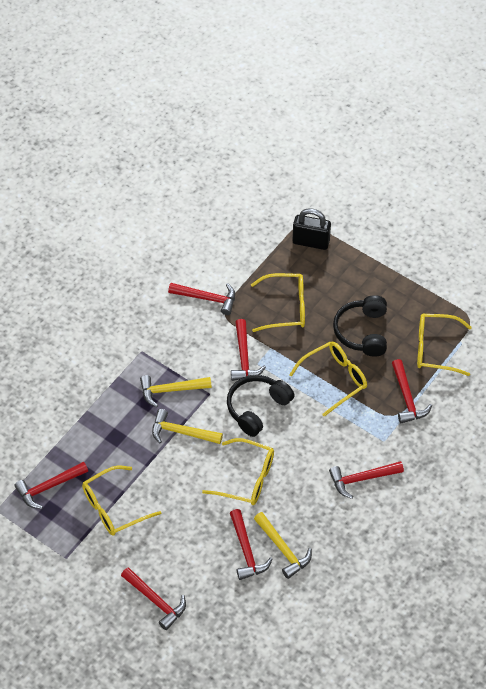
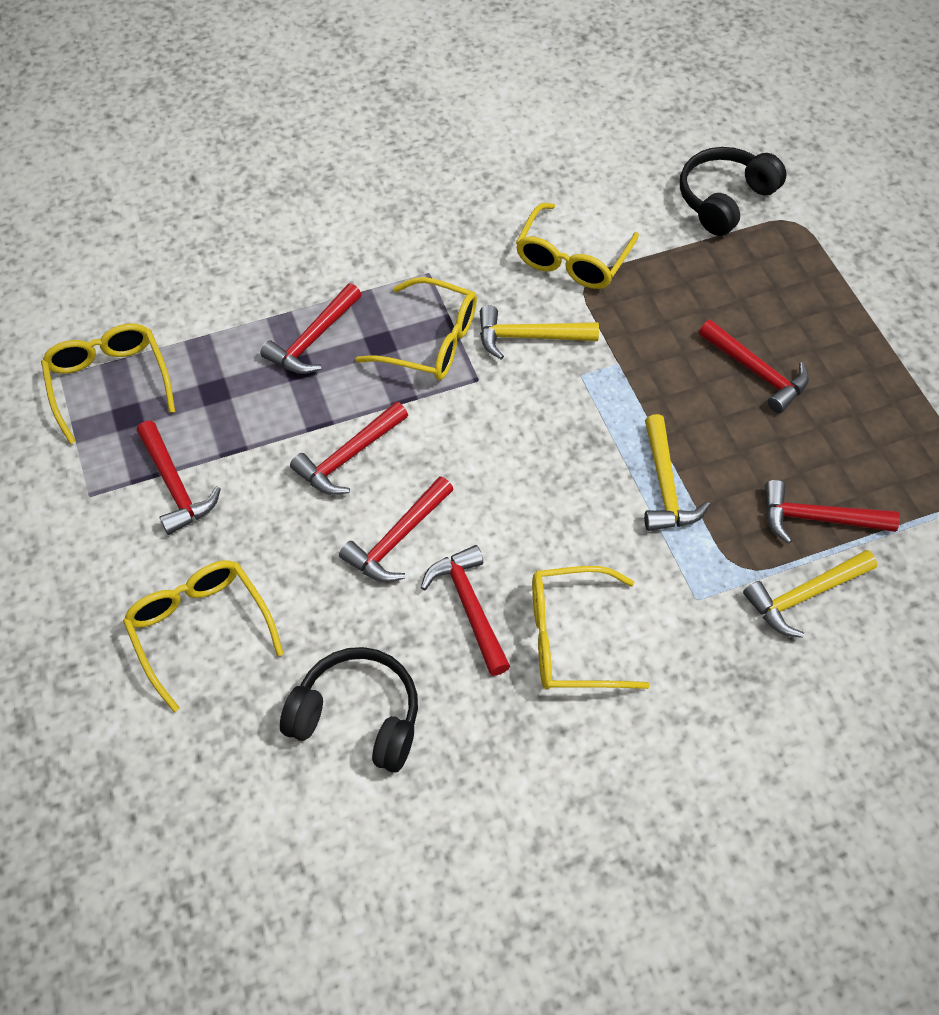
black padlock: [293,208,331,250] = 1 -> none = 0

